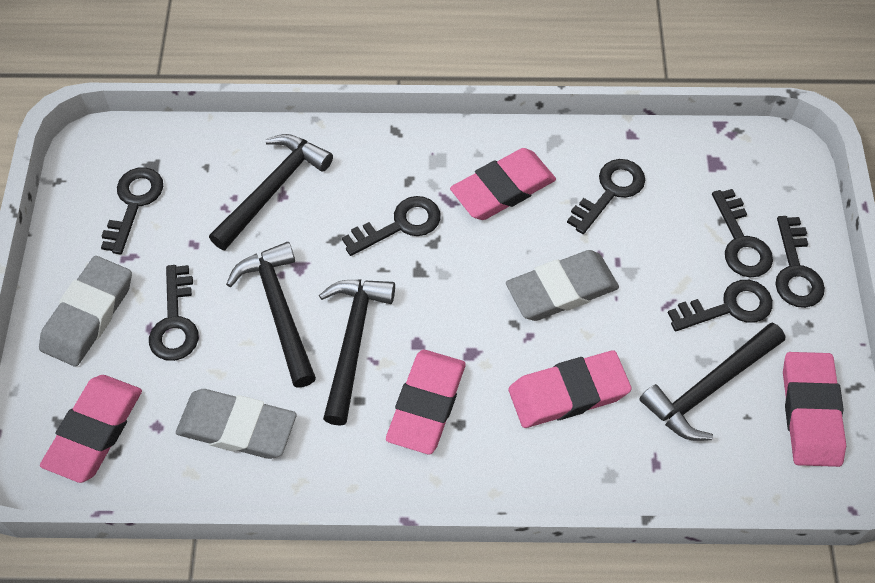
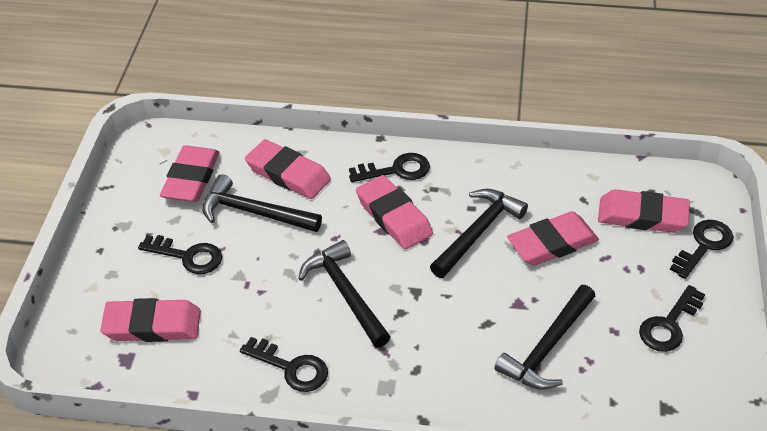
black key: [101,167,163,254] [149,265,199,361] [342,196,441,256] [567,159,645,234] [668,280,773,332] [712,189,773,278] [775,216,825,308] = 7 -> [138,235,222,274] [240,337,328,392] [349,153,430,182] [639,285,705,352] [670,220,734,279] = 5
grey eraser: [39,256,132,367] [176,389,297,459] [506,250,619,321] = 3 -> none = 0
pink eraser: [40,375,142,483] [386,350,466,455] [450,148,556,220] [508,350,632,428] [783,352,846,467] = 5 -> [100,298,201,342] [160,145,219,202] [245,139,331,199] [356,175,433,249] [507,211,599,266] [598,189,690,233] = 6

